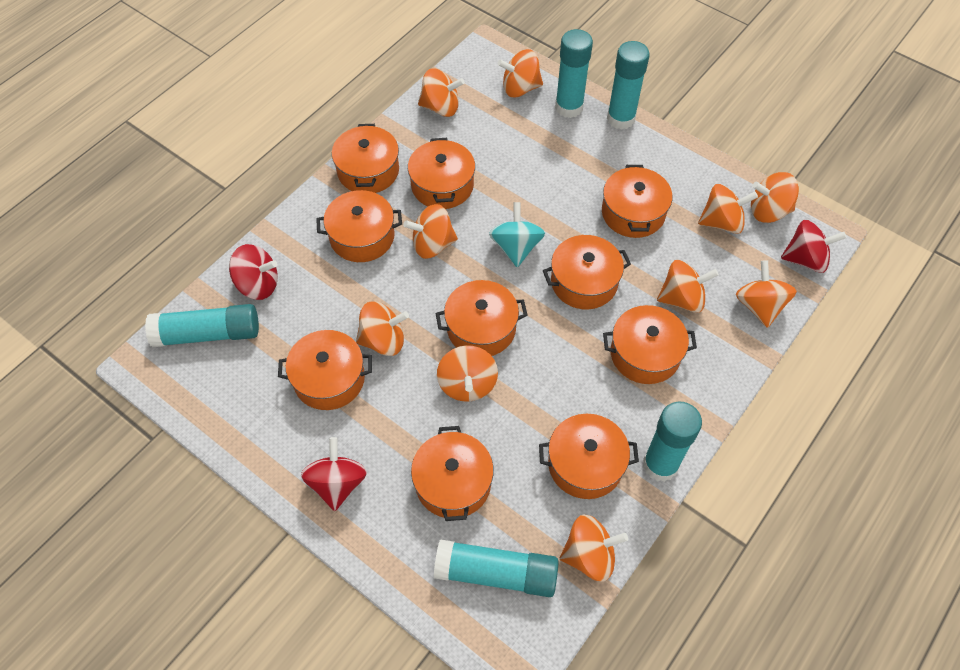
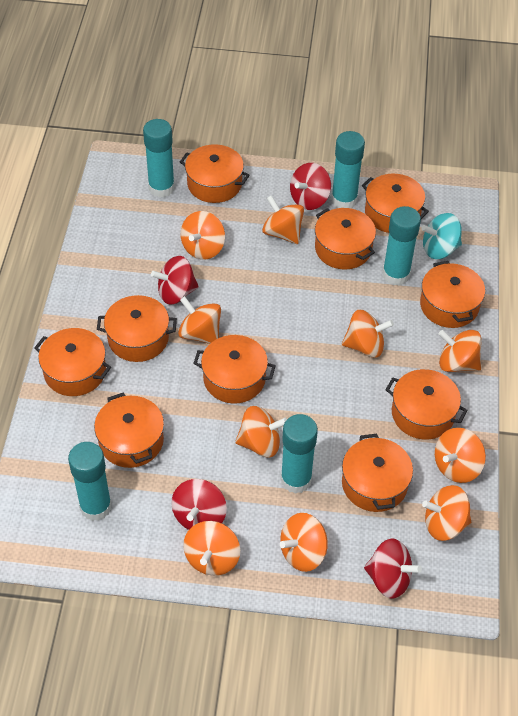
red spinning top: [229,244,278,300] [301,437,367,511] [781,220,847,273] = 3 -> [151,256,199,305] [171,479,227,530] [290,163,331,210] [364,538,422,599] = 4

